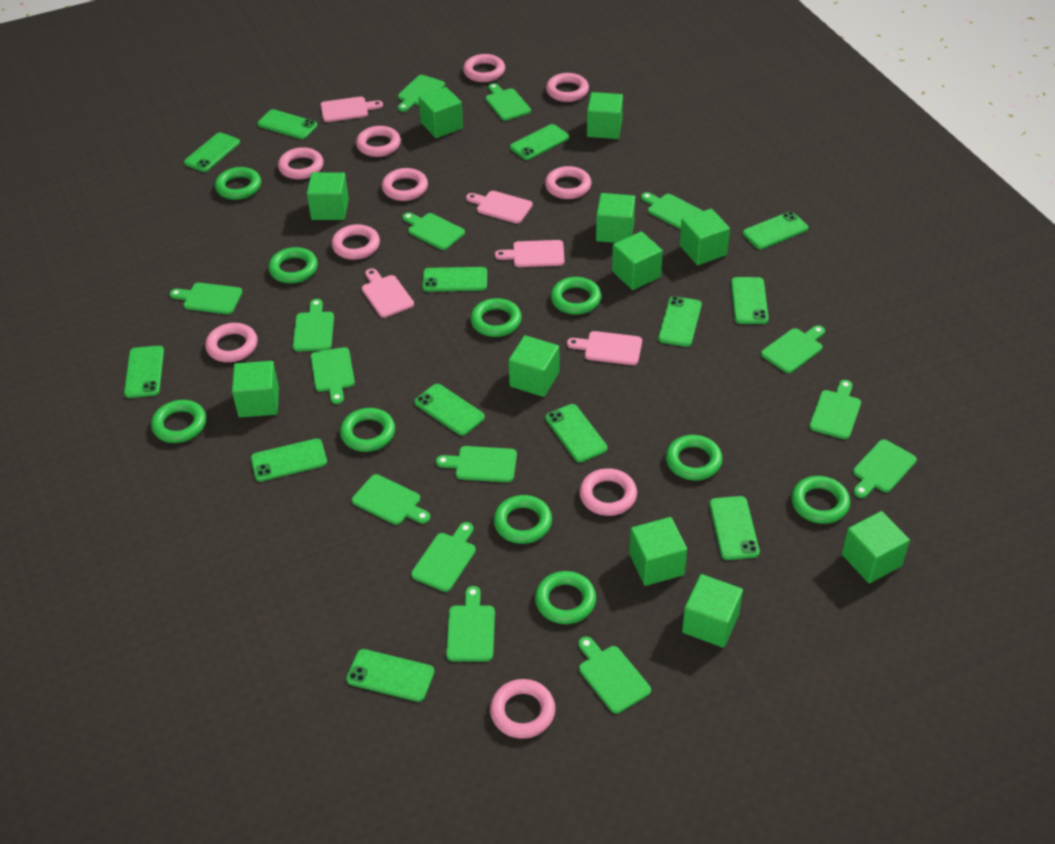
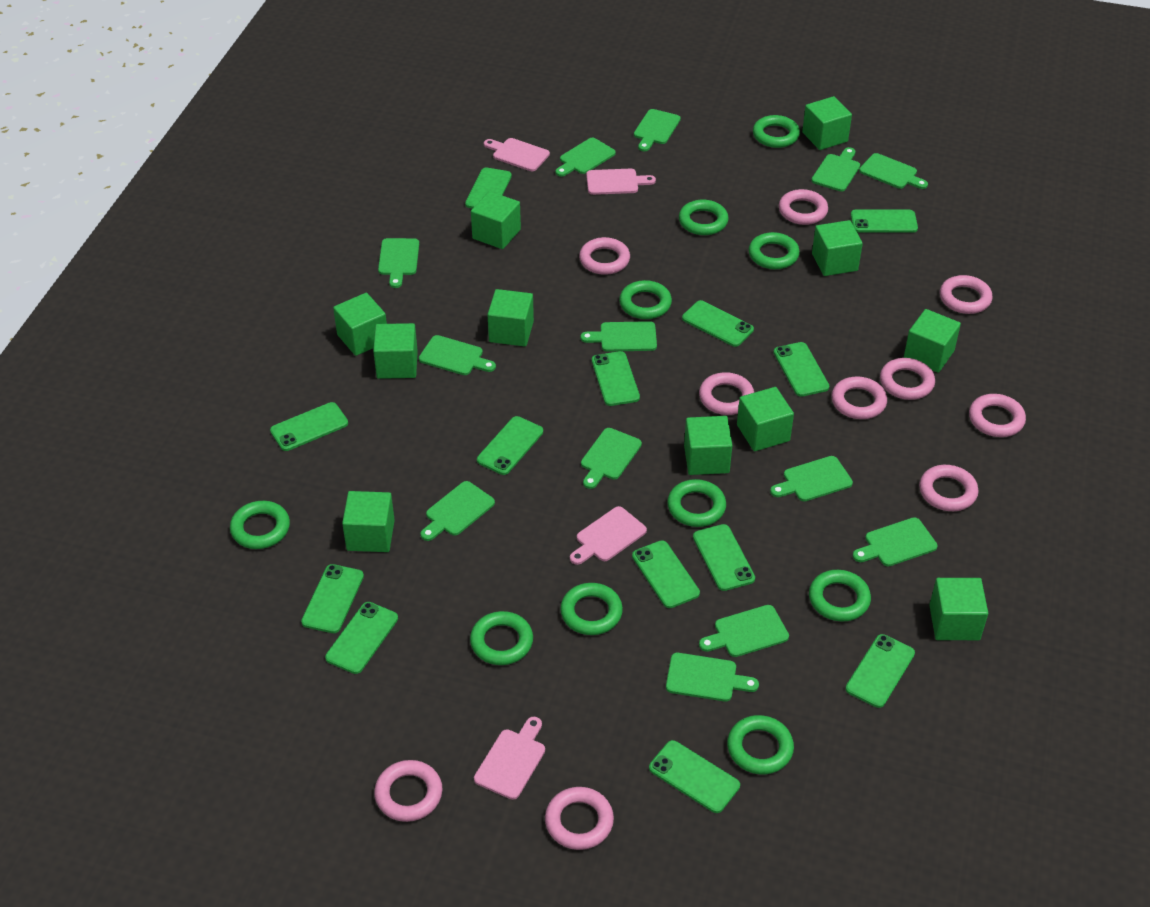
green cutting board: [170,283,242,314] [293,299,334,351] [311,347,355,404] [352,474,430,525] [398,75,445,112] [402,212,465,250] [411,522,476,592] [436,446,517,482] [446,586,495,662] [485,83,531,121] [579,637,651,714] [641,192,703,230] [761,325,825,373] [809,380,861,439] [853,439,917,498] = 15 -> [378,238,419,288] [419,335,496,375] [420,481,495,541] [555,138,616,177] [580,321,657,352] [581,428,642,489] [634,109,681,152] [666,653,759,701] [699,605,789,657] [770,456,853,501] [811,147,860,192] [853,517,938,566] [859,153,928,189] = 13
pink cutting board: [320,97,383,122] [362,268,414,318] [466,191,533,224] [495,240,565,267] [567,331,642,365] = 5 -> [474,717,545,800] [484,138,550,171] [570,506,647,565] [586,169,656,195] = 4

